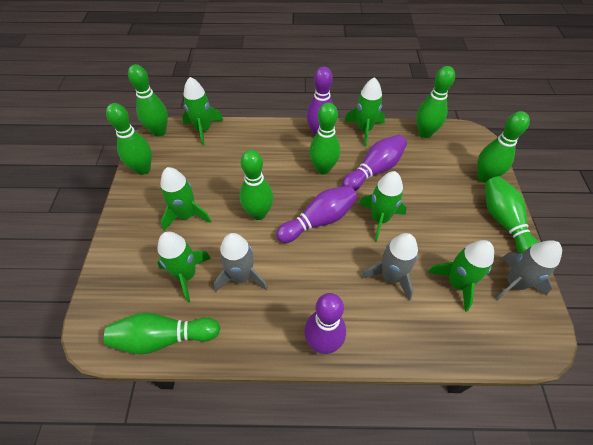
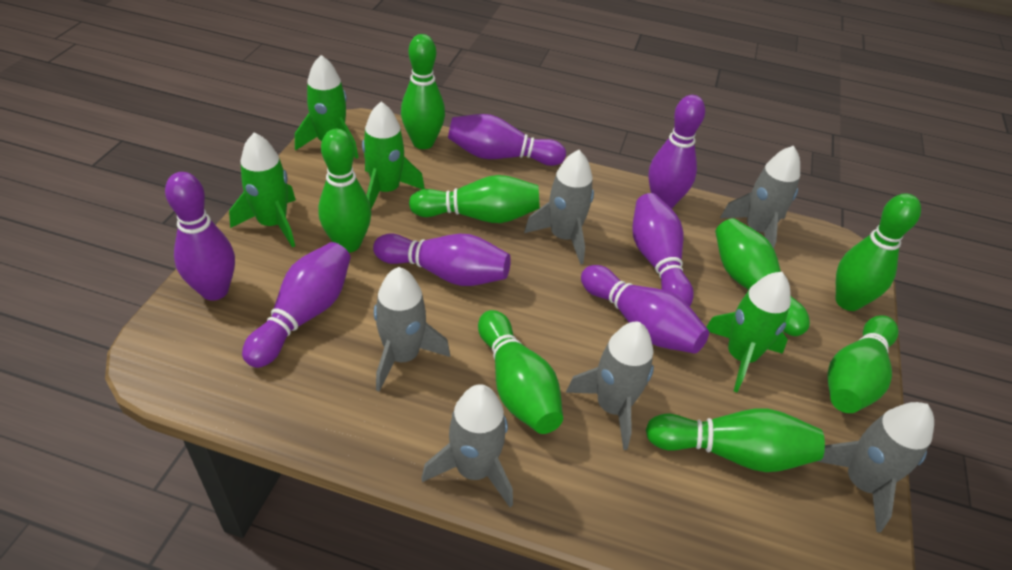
green rocket: [157,232,211,302] [161,167,211,231] [182,77,223,146] [345,77,385,146] [359,171,407,242] [428,240,494,312] = 6 -> [229,132,296,247] [295,55,359,159] [362,102,425,209] [706,272,791,392] = 4
grey rocket: [214,233,268,292] [361,233,418,301] [495,240,562,301] = 3 -> [374,267,450,392] [421,384,513,507] [524,150,594,264] [566,322,654,450] [720,146,800,248] [816,402,934,532] = 6
purple bowling pin: [276,185,357,243] [304,293,346,354] [306,67,333,137] [342,135,407,191] = 4 -> [165,172,235,301] [242,242,351,368] [373,234,511,286] [448,114,566,166] [581,265,709,354] [632,193,694,306] [648,95,705,209] = 7

